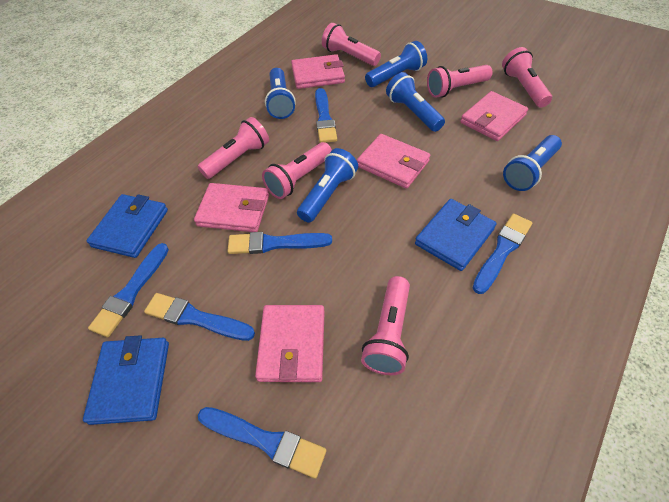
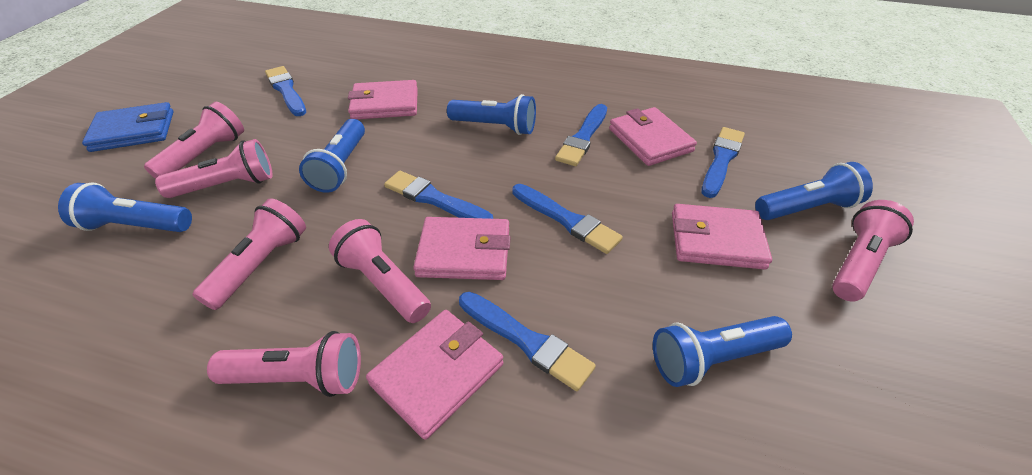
blue wallet: [83,335,169,425] [87,194,168,258] [415,199,497,271] = 3 -> [82,102,174,152] = 1

